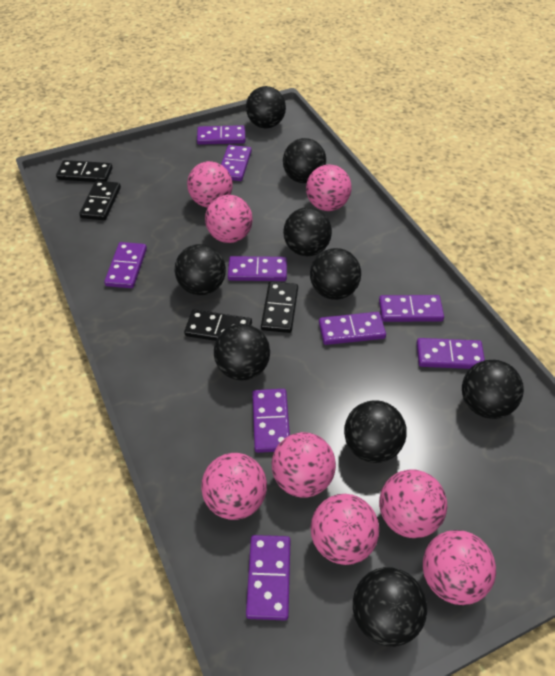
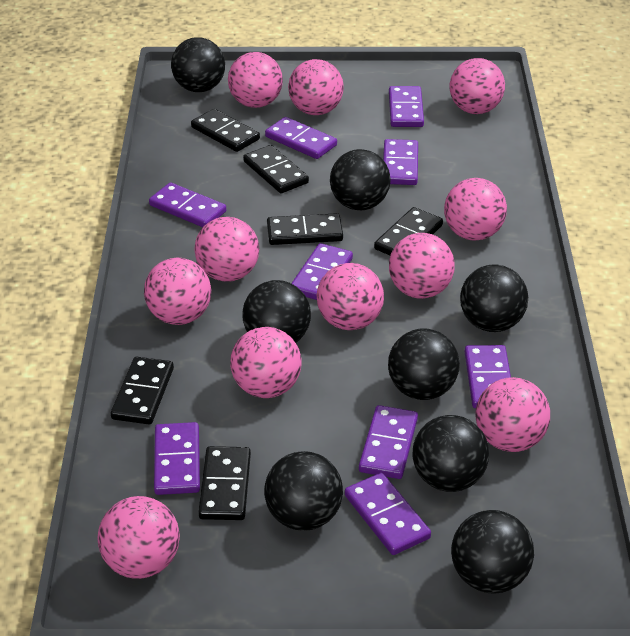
black ball: [174,244,226,295] [214,324,270,380] [246,86,286,128] [283,138,326,183] [283,207,332,256] [310,248,361,300] [344,400,407,463] [353,567,427,647] [462,360,524,419] = 9 -> [171,37,225,92] [242,280,311,343] [264,451,343,531] [330,149,391,210] [388,328,460,400] [412,415,489,492] [451,510,534,594] [460,264,528,332] = 8
black domino: [56,160,113,182] [79,181,121,220] [184,309,252,341] [261,282,298,333] = 4 -> [111,357,174,424] [191,109,260,152] [198,446,251,520] [243,145,309,193] [267,213,343,245] [374,207,443,255] = 6
pink ball: [187,161,233,208] [201,453,267,520] [205,195,253,243] [272,432,336,498] [306,165,351,211] [311,494,379,565] [379,470,447,538] [423,530,496,605] = 8 -> [97,496,180,579] [144,258,211,325] [194,217,259,282] [228,52,283,108] [230,327,301,398] [288,59,344,115] [317,263,384,330] [389,233,455,299] [444,178,507,240] [450,58,505,114] [475,377,550,452] = 11

